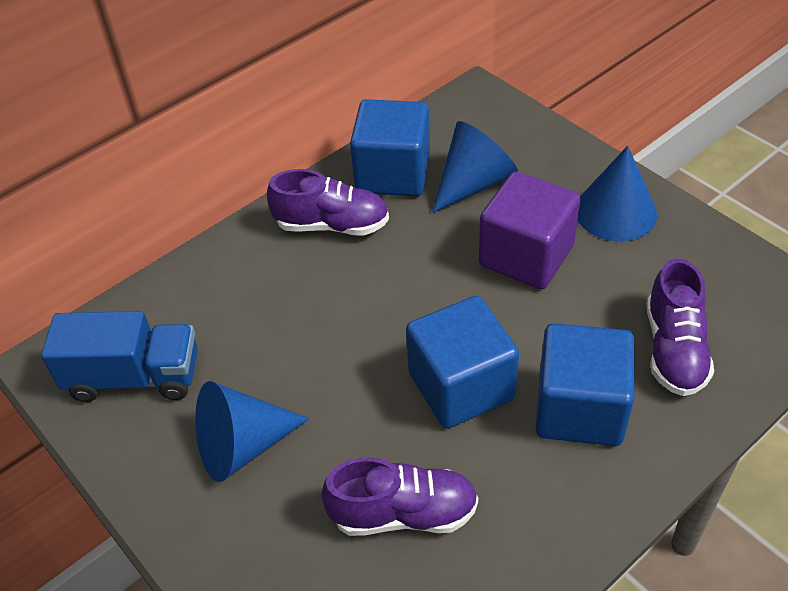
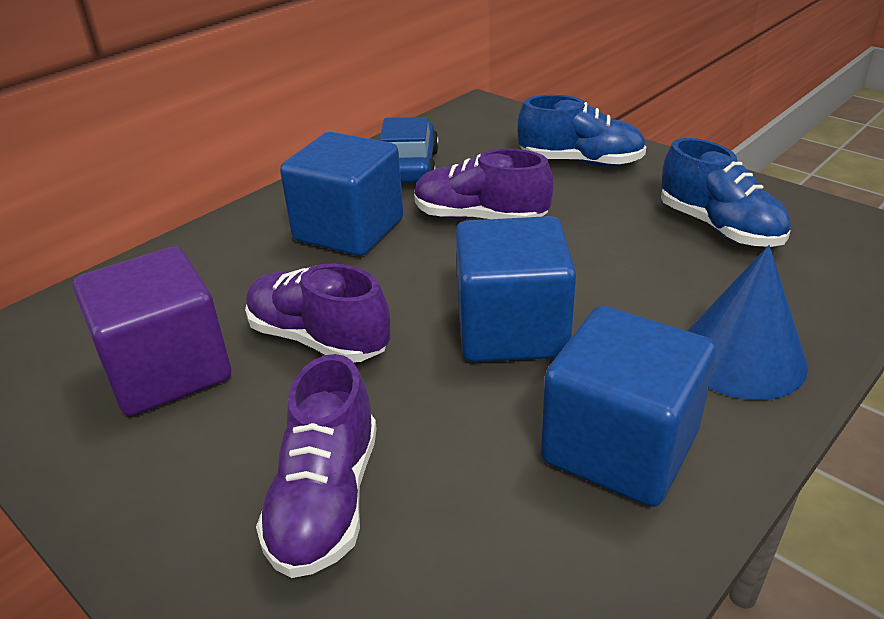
blue car: none = 0 -> [379,117,439,183] = 1
blue cone: [195,381,310,482] [432,121,518,213] [578,146,657,241] = 3 -> [687,245,808,400] = 1
blue shoe: none = 0 -> [517,95,646,167] [661,138,791,247] = 2
blue truck: [41,311,198,402] = 1 -> none = 0

